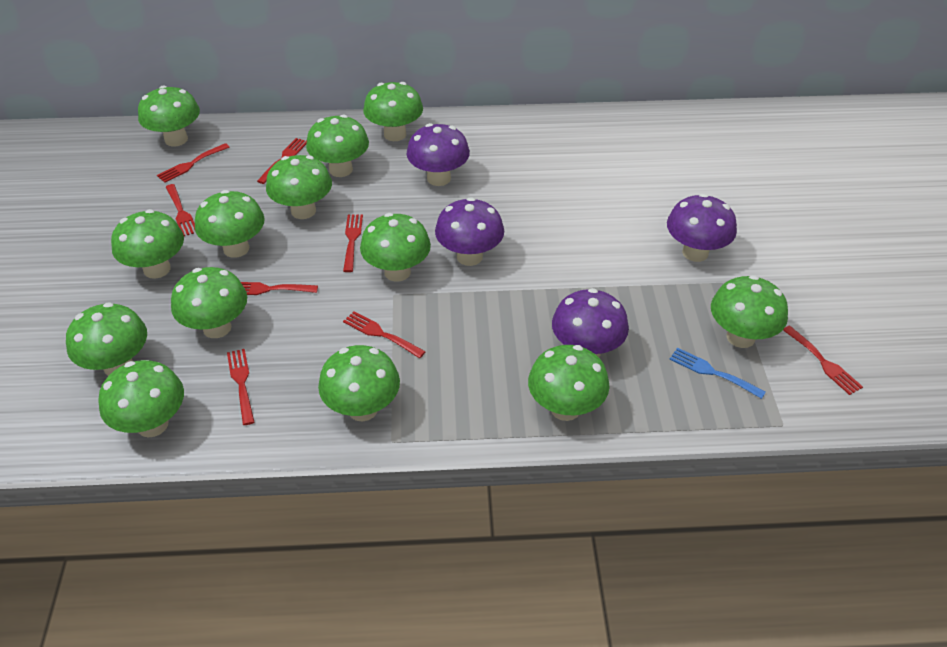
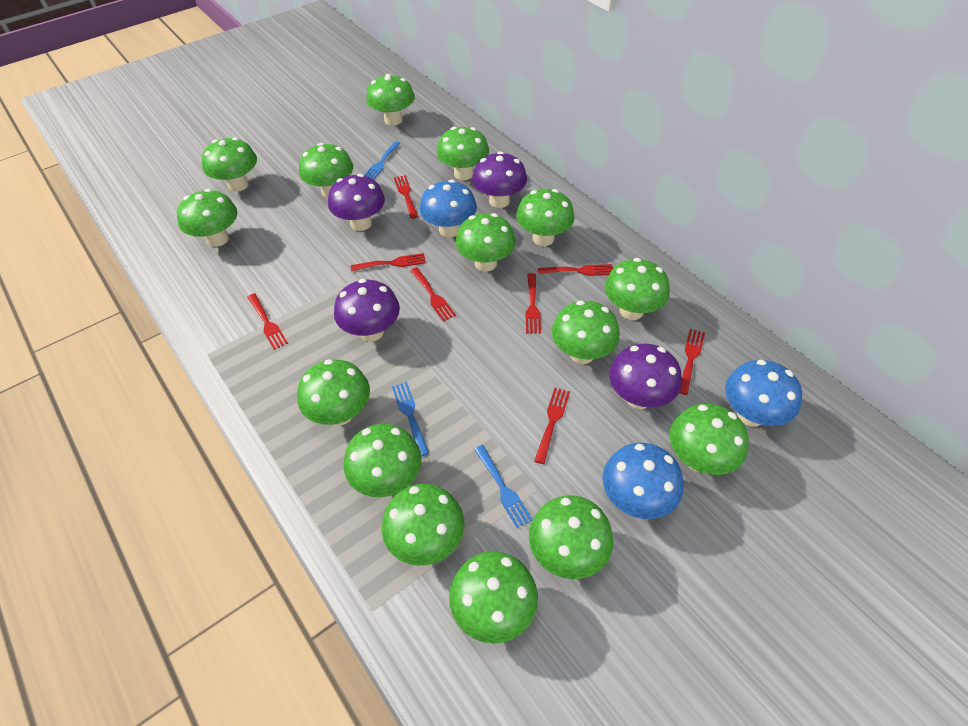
blue fork: [669,348,766,399] = 1 -> [364,141,401,180] [392,382,429,456] [474,445,533,528] = 3
blue mushroom: none = 0 -> [420,180,477,237] [602,443,683,519] [725,360,802,426] = 3
green mushroom: [66,302,147,376] [98,360,184,438] [111,209,184,279] [138,85,200,146] [171,267,247,338] [195,190,265,258] [266,155,332,219] [306,114,369,177] [318,345,400,421] [360,213,431,282] [363,82,423,141] [528,345,610,421] [711,275,788,348] = 13 -> [177,189,237,247] [202,137,257,192] [297,359,370,425] [299,143,353,198] [344,424,422,497] [366,74,415,126] [382,484,465,566] [437,127,489,180] [449,551,538,643] [456,213,516,272] [516,189,574,246] [529,495,613,579] [552,300,620,364] [605,258,670,320] [670,403,749,475] = 15

